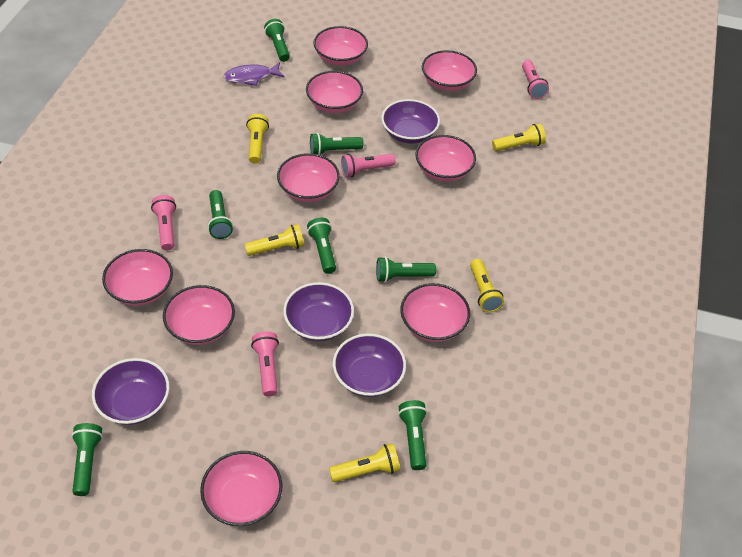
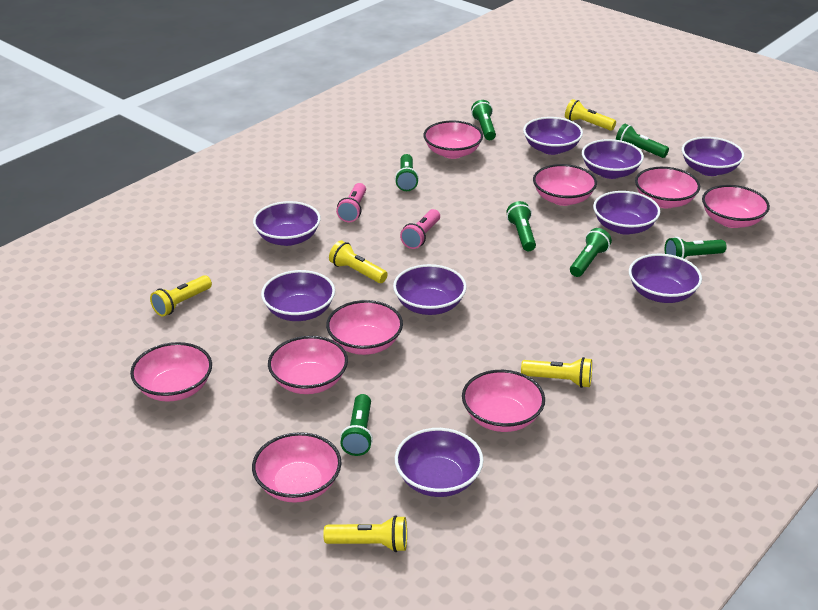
pink flashlight: [151,195,176,251] [251,331,279,397] [341,154,396,177] [522,60,549,99] = 4 -> [336,183,366,222] [400,209,440,249] = 2
purple bowl: [92,358,169,425] [283,282,354,341] [333,334,406,397] [381,99,440,144] = 4 -> [253,201,321,246] [261,270,335,321] [393,264,467,315] [395,428,484,497] [523,117,583,155] [582,139,644,179] [593,191,660,235] [629,254,702,303] [682,137,744,176] = 9
purple fish: [223,62,285,86] = 1 -> none = 0

